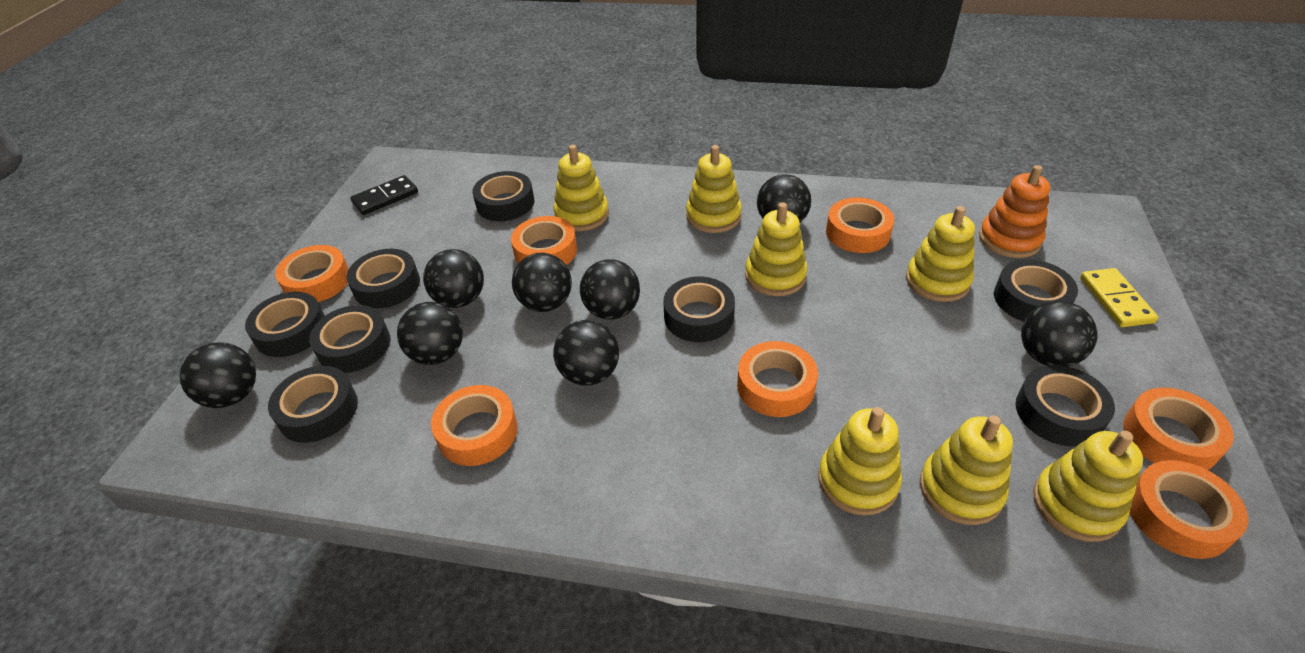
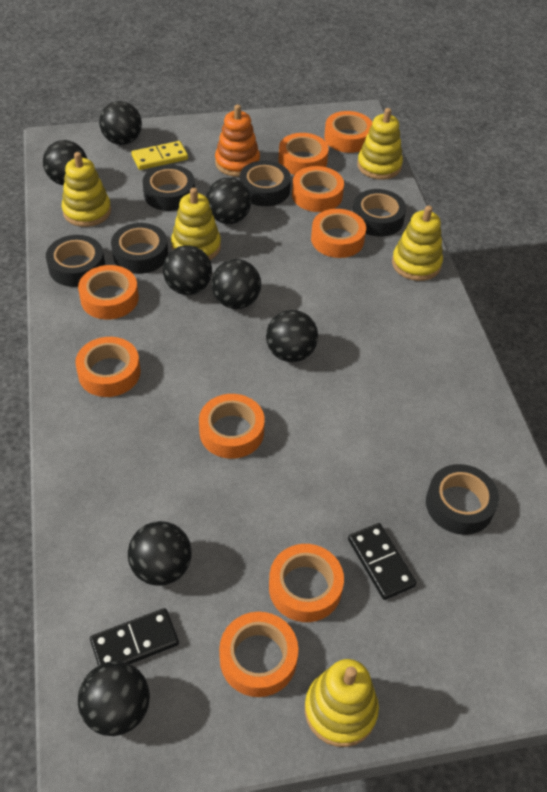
black domino: [350,175,418,215] = 1 -> [90,608,179,666] [348,523,417,600] = 2
black tape: [245,292,325,357] [268,366,358,443] [309,305,390,373] [346,249,420,308] [472,171,534,221] [663,277,735,342] [994,259,1078,322] [1016,365,1115,447] = 8 -> [46,235,105,287] [111,223,168,274] [143,165,195,211] [240,161,291,206] [353,189,406,237] [426,464,499,535] = 6
orange tape: [275,245,349,302] [431,385,518,466] [511,216,577,265] [737,341,818,417] [826,197,894,253] [1123,388,1234,470] [1130,460,1248,559] = 7 -> [75,337,140,397] [78,265,139,319] [199,394,265,459] [219,612,298,697] [269,544,344,622] [278,133,328,175] [292,166,344,212] [311,209,366,258] [324,111,372,153] = 9
yellow stacking toy: [553,145,609,231] [686,145,742,233] [745,202,807,296] [818,407,902,516] [906,206,975,302] [920,415,1013,525] [1033,431,1143,542] = 7 -> [62,152,111,227] [171,188,221,260] [305,659,379,747] [357,108,403,180] [392,206,443,281] = 5

